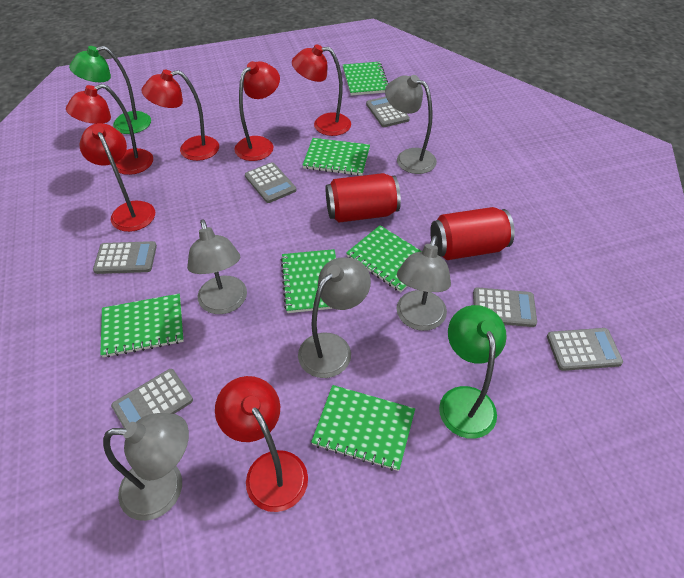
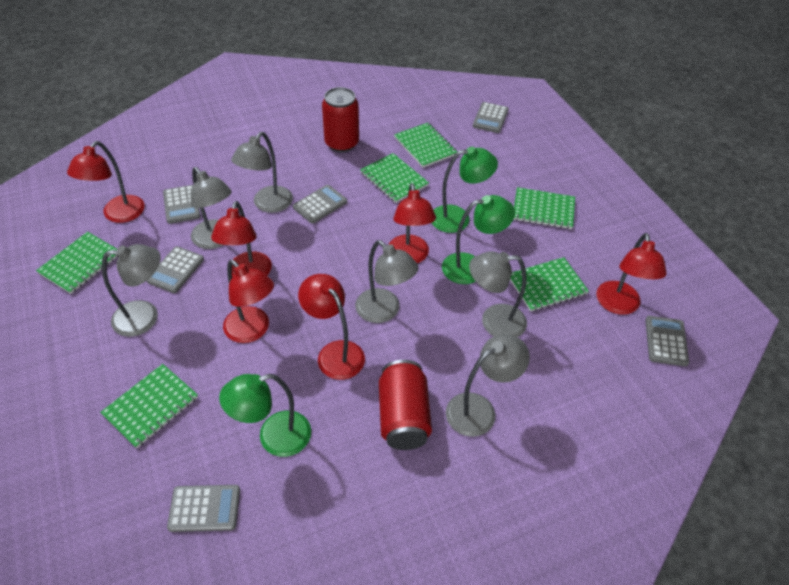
green lamp: [69,46,151,134] [439,305,507,439] = 2 -> [219,374,311,457] [432,147,498,233] [442,195,515,284] = 3
grey lamp: [103,413,189,521] [187,219,247,314] [298,258,371,378] [385,75,437,174] [396,236,451,331] = 5 -> [102,244,161,337] [191,167,232,249] [231,132,293,213] [355,240,418,323] [446,334,530,437] [469,251,527,337] = 6

